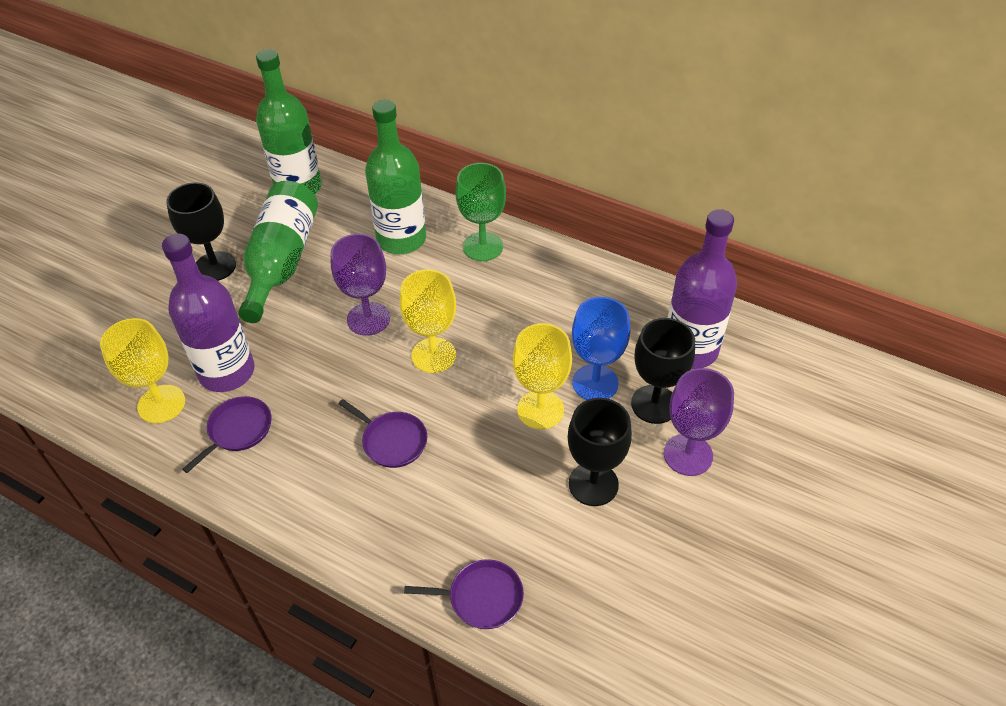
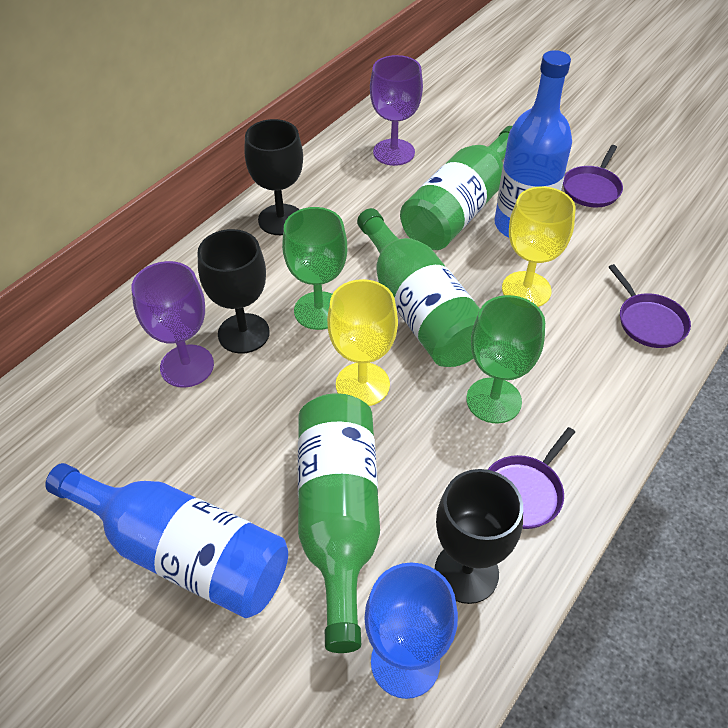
blue bottle: none = 0 -> [45,463,288,618] [494,50,572,238] = 2
green goblet: [456,163,506,261] = 1 -> [282,207,347,330] [466,295,545,423] = 2
purple bottle: [162,234,255,392] [668,209,737,369] = 2 -> none = 0
yellow goblet: [100,318,185,423] [400,269,456,373] [513,323,572,429] = 3 -> [327,279,398,406] [502,186,576,307] = 2

